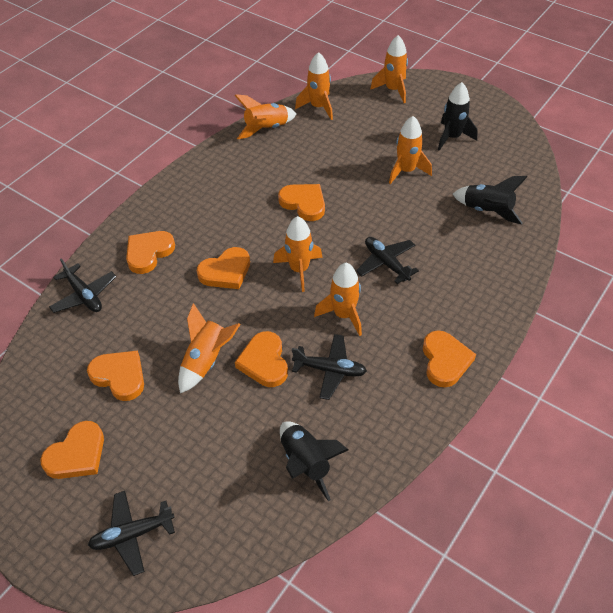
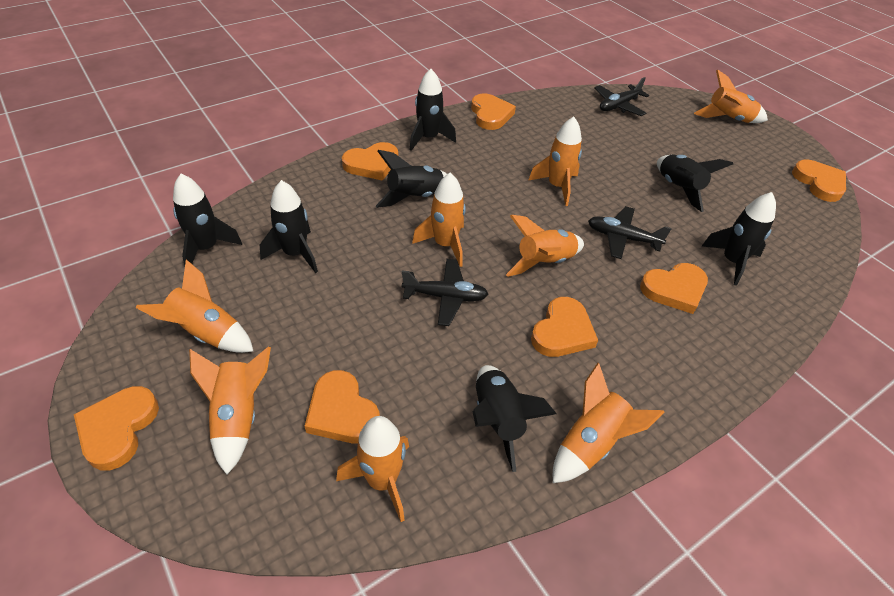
black plane: [49,258,116,313] [88,491,175,576] [292,334,367,400] [356,237,419,284] = 4 -> [402,259,488,326] [588,206,672,259] [594,77,649,116] = 3
black rocket: [280,421,349,501] [438,82,478,151] [453,176,527,224] = 3 -> [173,174,242,265] [260,180,318,273] [376,150,447,208] [409,69,456,151] [473,365,557,472] [657,154,733,212] [702,192,776,286] = 7
orange rocket: [178,303,241,393] [234,94,296,139] [273,216,323,292] [295,52,333,120] [314,263,362,336] [370,35,408,103] [389,116,432,184] = 7 -> [136,260,253,353] [189,347,271,474] [336,416,409,522] [412,173,466,267] [506,215,584,277] [528,117,582,206] [553,363,665,483] [694,69,768,123] = 8

